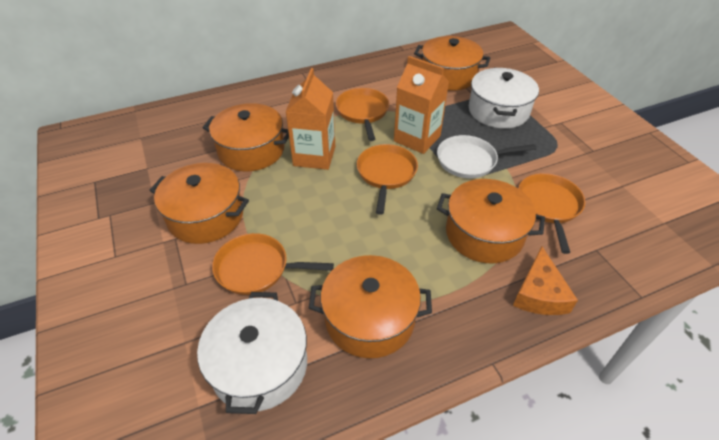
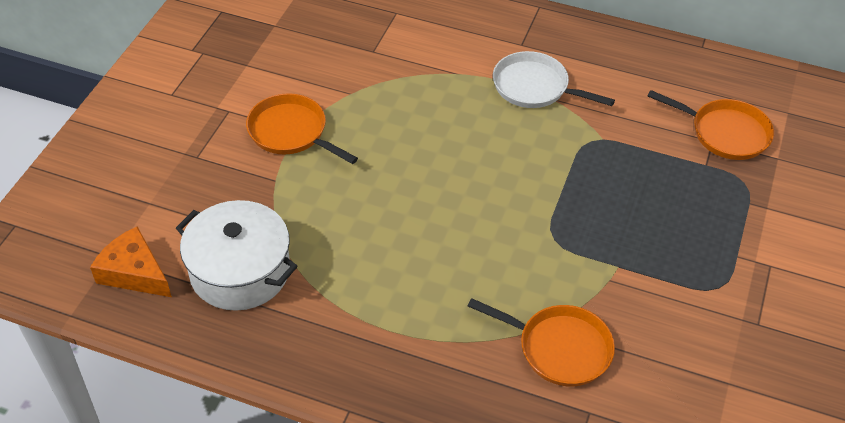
orange carton: [285,68,335,170] [394,56,449,154] = 2 -> none = 0
orange pan: [212,233,334,295] [336,88,389,141] [357,144,418,215] [518,173,585,254] = 4 -> [246,93,358,164] [468,298,615,386] [647,90,774,160] = 3
orange pot: [150,163,249,244] [203,103,289,171] [309,255,432,358] [414,36,490,91] [437,179,545,263] = 5 -> none = 0
white pot: [197,292,307,414] [469,67,539,129] = 2 -> [176,200,298,311] = 1

